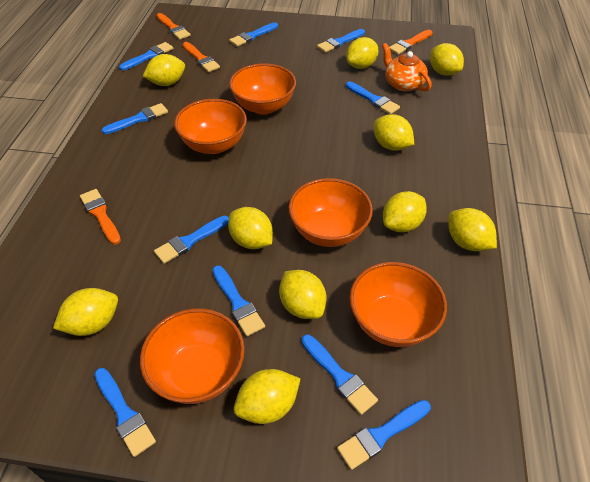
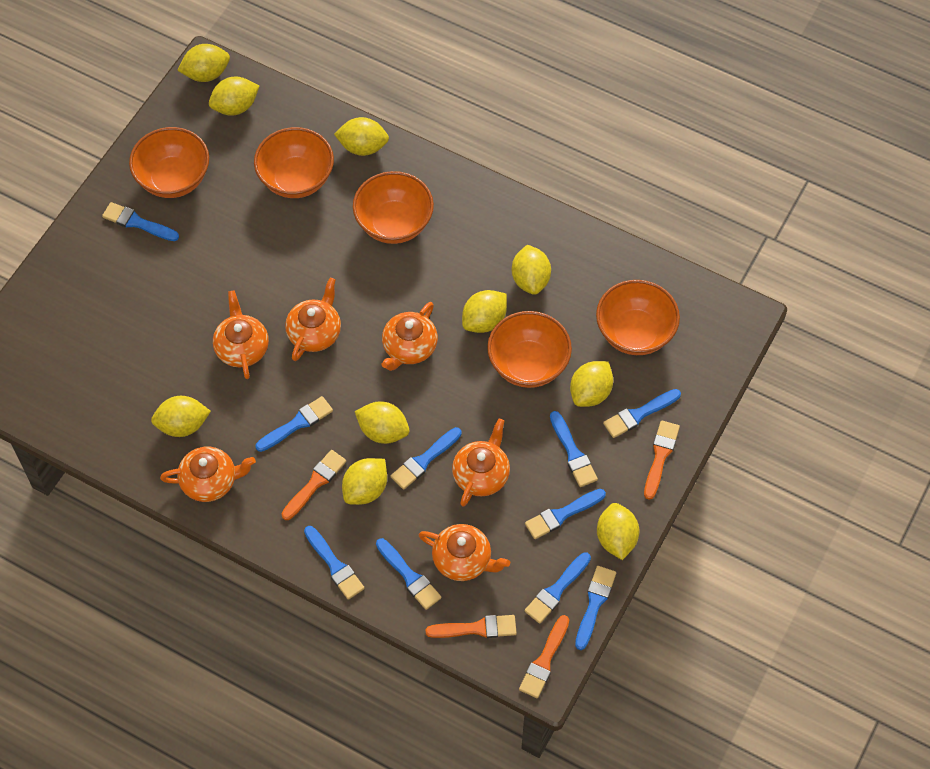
orange teapot: [382,43,432,91] = 1 -> [160,447,256,502] [213,290,269,379] [285,278,341,361] [381,302,438,371] [419,524,510,581] [452,419,510,507] = 6

